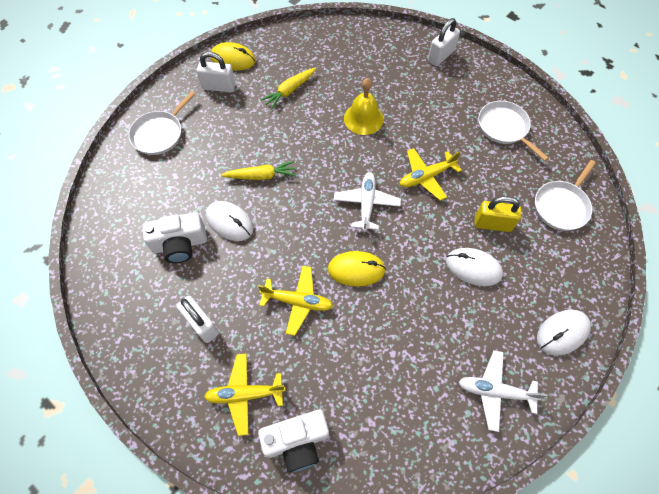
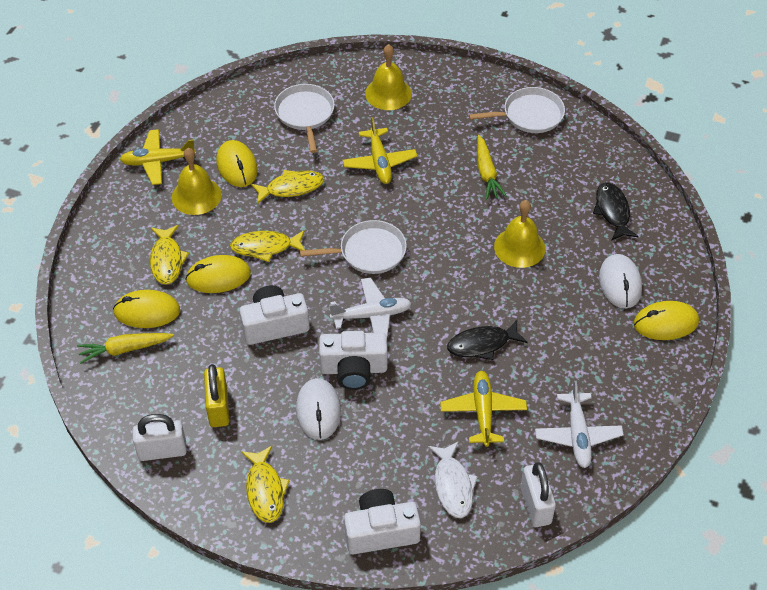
black fish: none = 0 -> [447,320,528,360] [593,182,638,241] = 2
white camera: [142,212,207,263] [258,409,329,473] = 2 -> [239,285,310,345] [319,331,388,390] [344,489,421,554] = 3
white fish: none = 0 -> [428,441,478,518] = 1
white mouse: [206,201,253,241] [446,248,503,286] [537,309,591,356] = 3 -> [296,378,341,440] [599,254,642,309] = 2
white padlock: [176,296,219,343] [197,52,235,92] [428,18,460,66] = 3 -> [132,414,187,461] [520,462,556,527] = 2
yellow bell: [344,78,384,135] = 1 -> [172,148,222,215] [365,44,412,110] [494,200,545,268] = 3
yellow fish: none = 0 -> [150,225,189,285] [230,230,305,262] [241,446,290,523] [251,170,324,204] = 4
yellow mouse: [211,42,256,71] [328,251,386,287] = 2 -> [113,290,180,328] [185,255,251,293] [216,140,258,187] [634,301,699,340] = 4

